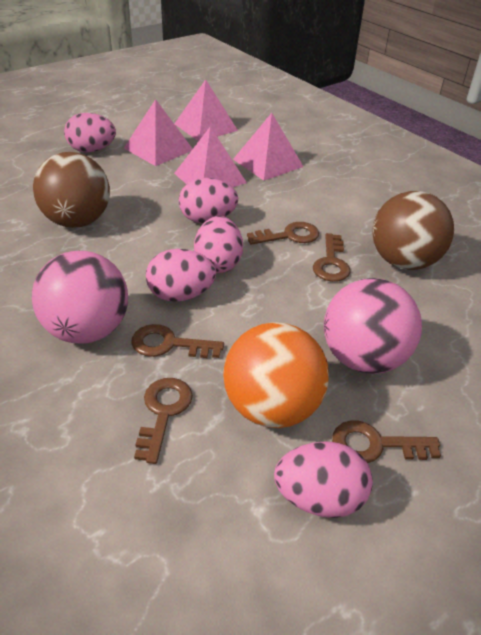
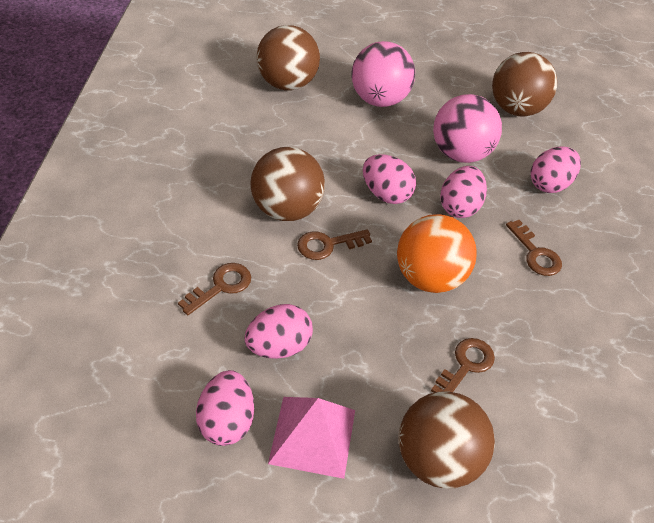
brown ball: [33,152,110,228] [372,191,454,270] = 2 -> [250,147,325,221] [256,25,320,90] [399,391,495,489] [492,52,557,116] = 4
brown key: [131,324,224,358] [134,378,193,464] [247,222,319,245] [313,233,350,282] [332,420,441,463] = 5 -> [178,263,251,315] [297,229,372,260] [431,338,495,393] [506,220,562,276] = 4
pink pyramid: [124,99,193,166] [174,79,238,141] [174,126,247,187] [233,113,304,181] = 4 -> [268,397,355,479] = 1

